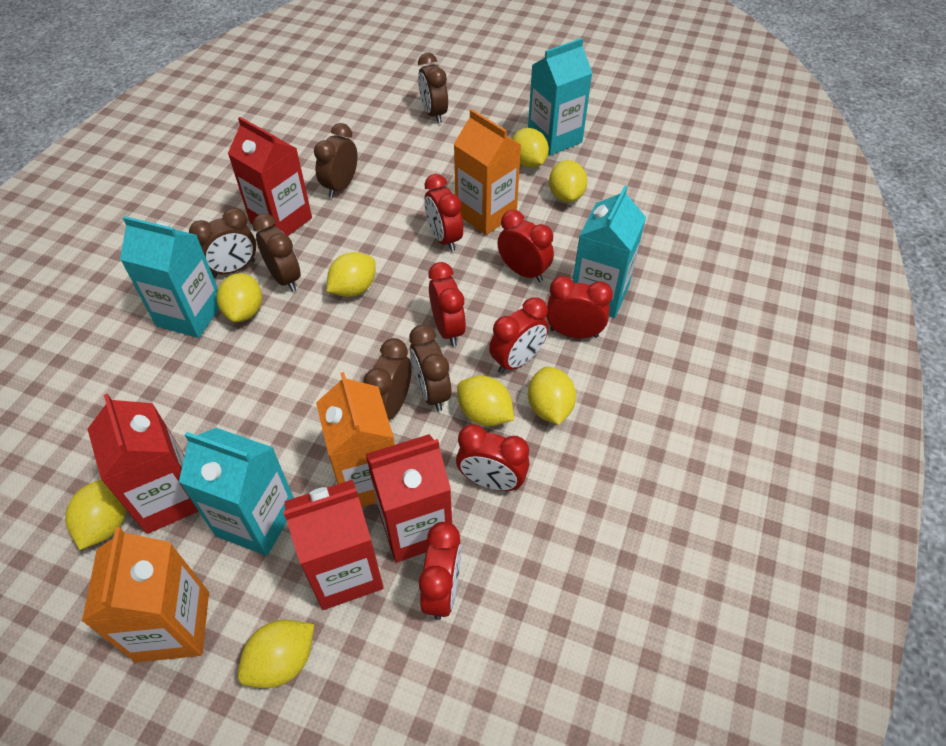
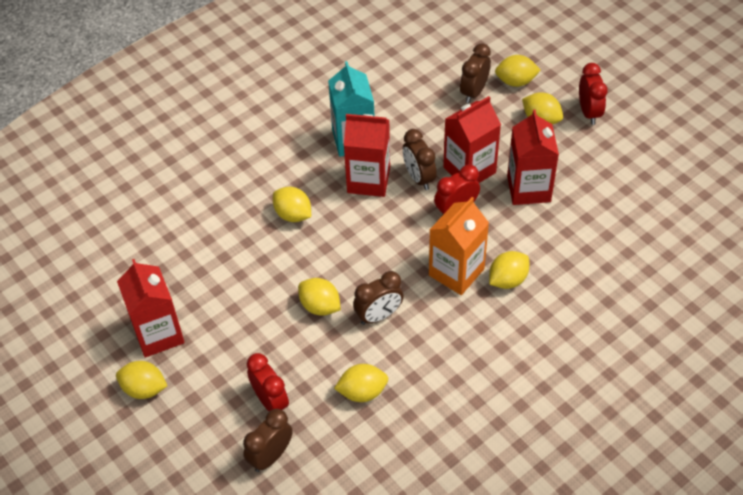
brown clock: [189,208,256,278] [253,214,301,292] [314,123,358,198] [363,338,412,420] [409,325,451,412] [418,53,448,124] = 6 -> [243,409,293,472] [353,271,404,325] [403,129,437,190] [460,43,491,103] = 4
orange carton: [82,527,209,662] [316,372,395,507] [454,109,521,235] = 3 -> [429,197,489,295] = 1
red clock: [419,522,461,620] [424,174,463,252] [429,262,466,346] [456,424,529,491] [489,297,549,374] [497,210,554,282] [546,276,613,338] = 7 -> [247,353,289,411] [434,164,480,217] [579,63,608,125] = 3
turquoise carton: [120,216,219,338] [179,428,294,556] [528,38,592,155] [573,185,646,318] = 4 -> [328,61,374,157] = 1
yellow lemon: [65,480,126,550] [217,273,262,322] [238,620,314,688] [327,252,376,297] [457,376,514,426] [512,128,549,168] [528,367,576,425] [549,160,587,202] = 8 -> [116,361,167,399] [273,187,311,222] [298,278,341,316] [334,364,388,402] [489,251,529,289] [495,55,541,87] [522,93,563,125] = 7

